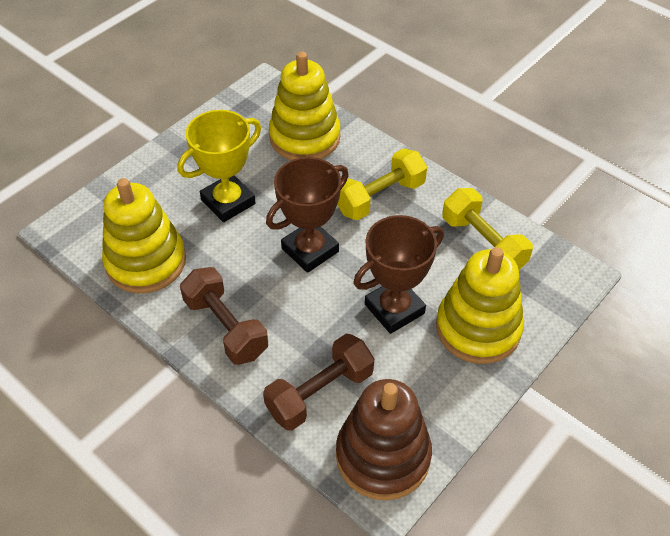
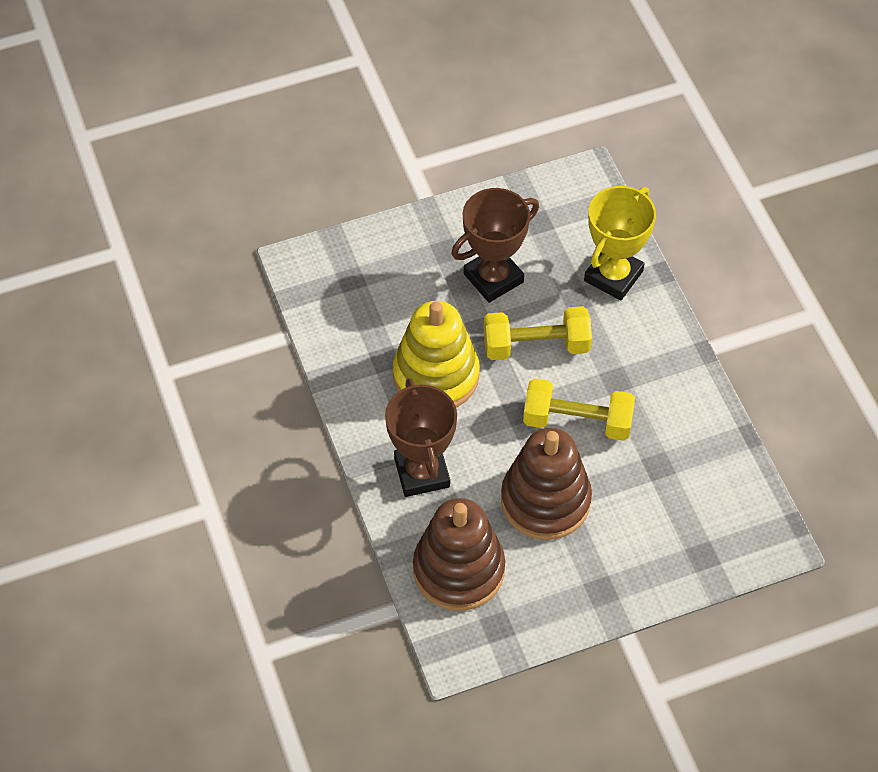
brown dumbbell: [180,267,268,365] [263,334,374,431] = 2 -> none = 0
brown stacking toy: [336,379,432,500] = 1 -> [413,498,505,611] [501,428,592,540] = 2
yellow stacking toy: [102,178,186,293] [269,52,341,160] [436,247,524,364] = 3 -> [393,301,480,407] = 1

